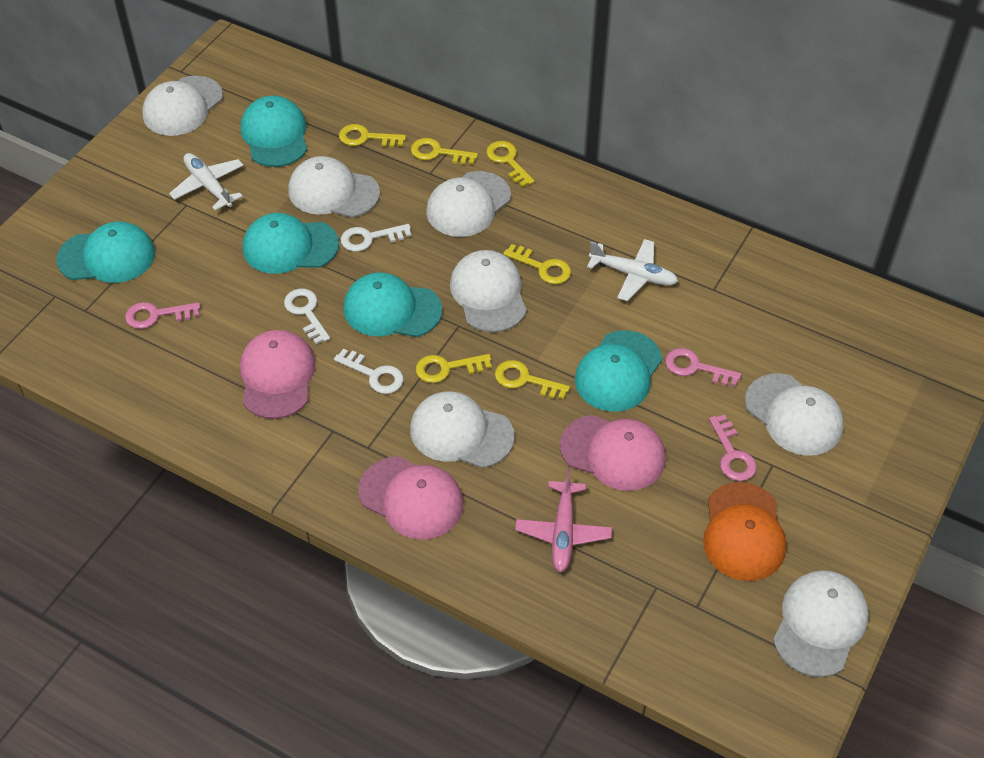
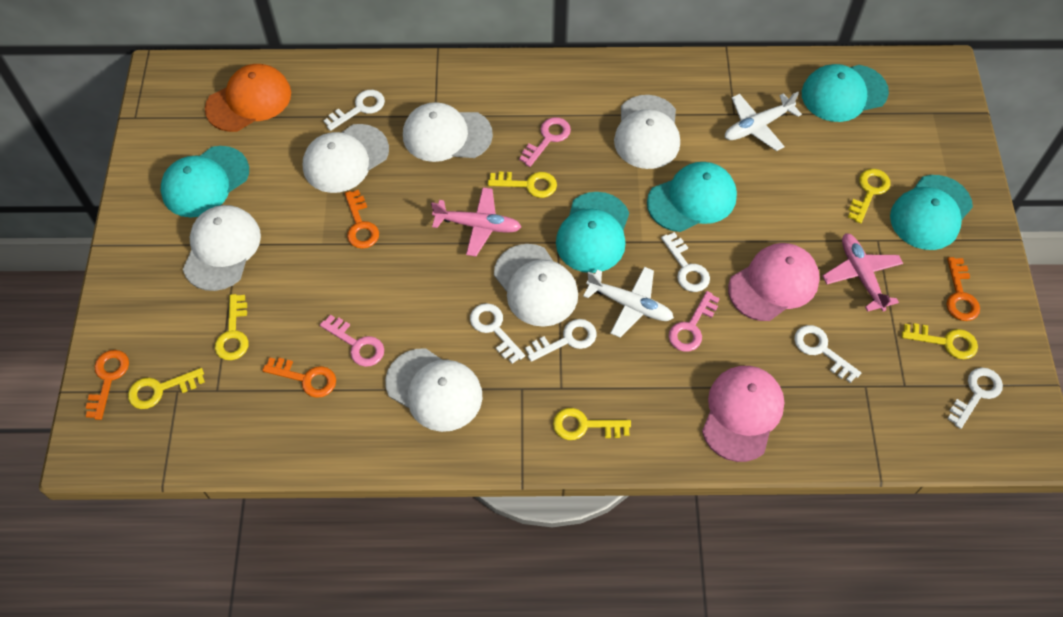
orange key: none = 0 -> [86,350,129,420] [262,358,336,398] [345,190,379,249] [946,257,980,321] = 4
pink cap: [240,330,316,419] [358,456,464,540] [560,415,666,491] = 3 -> [702,366,784,462] [728,243,820,321] = 2
pink plane: [515,468,612,572] = 1 -> [431,187,521,256] [822,233,903,312] = 2
white cap: [142,76,223,136] [288,156,380,218] [410,391,515,468] [426,171,511,237] [450,250,527,332] [745,373,844,456] [773,570,869,677] = 7 -> [183,205,261,291] [303,124,389,193] [385,348,482,432] [403,102,493,162] [494,244,578,327] [614,95,680,169] = 6
white key: [284,288,330,344] [334,349,404,394] [341,224,411,252] = 3 -> [323,90,385,131] [470,303,525,364] [525,319,597,362] [661,232,710,292] [794,325,861,383] [947,368,1003,429] = 6

